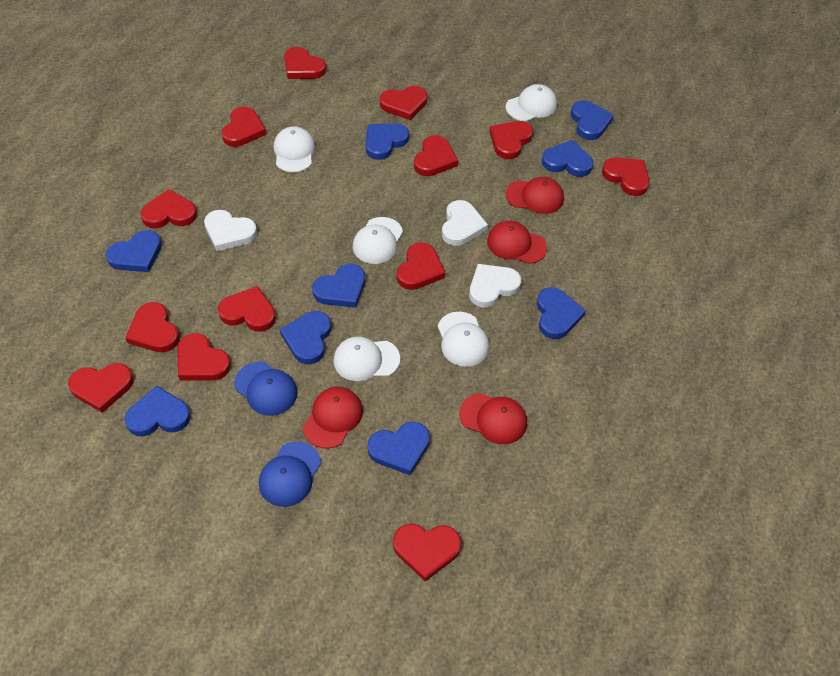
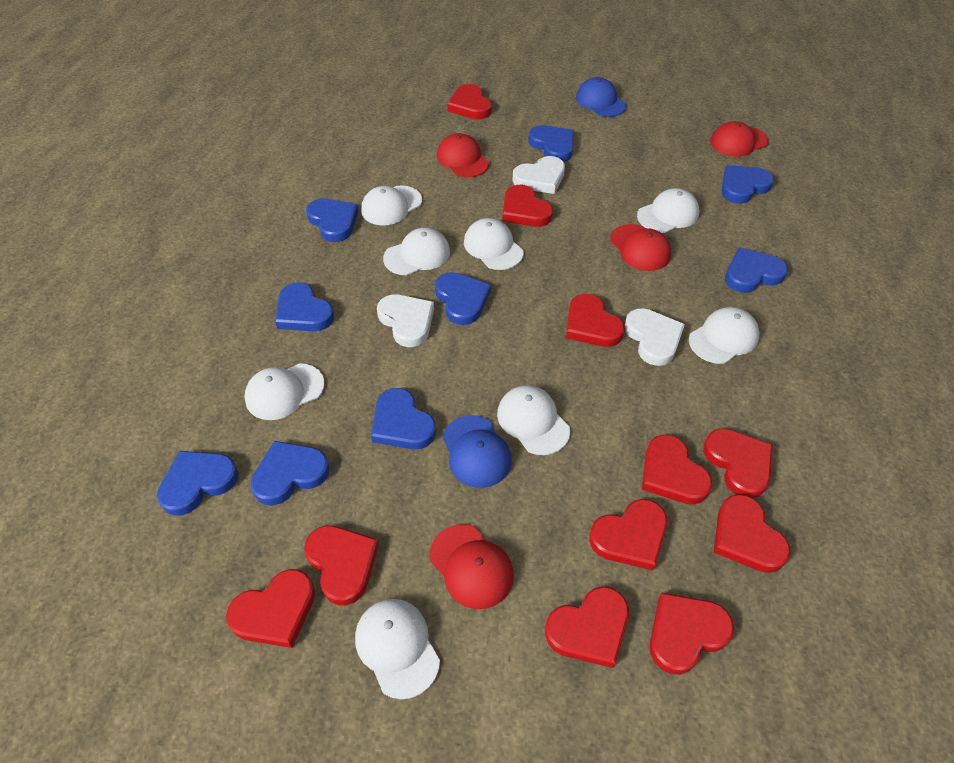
red heart: [68,363,134,413] [125,302,180,352] [140,189,197,228] [178,333,231,380] [218,286,276,332] [221,107,266,147] [284,47,326,79] [380,86,427,120] [393,524,461,582] [397,242,445,290] [414,135,458,176] [489,121,533,159] [602,157,649,196] = 13 -> [226,569,315,648] [304,525,379,605] [447,84,492,119] [502,185,553,227] [545,586,629,668] [566,294,625,347] [589,499,667,570] [642,435,712,505] [650,592,734,675] [703,428,773,498] [714,494,790,573] = 11
white cap: [274,126,315,173] [333,336,400,381] [353,217,403,264] [438,312,489,367] [506,84,557,121] = 5 -> [244,363,324,420] [355,599,440,699] [361,185,422,225] [383,228,450,275] [464,218,523,270] [497,385,570,455] [637,188,699,233] [689,307,759,364] = 8

